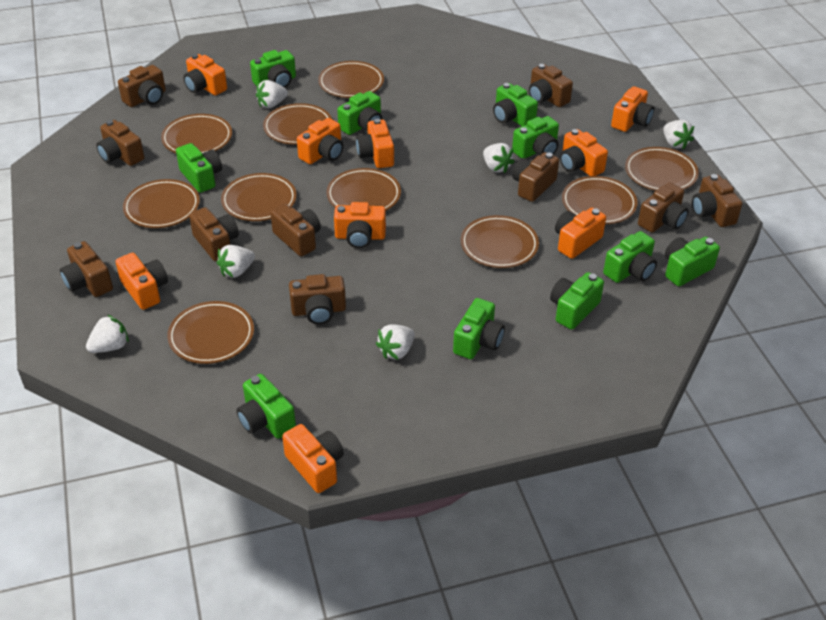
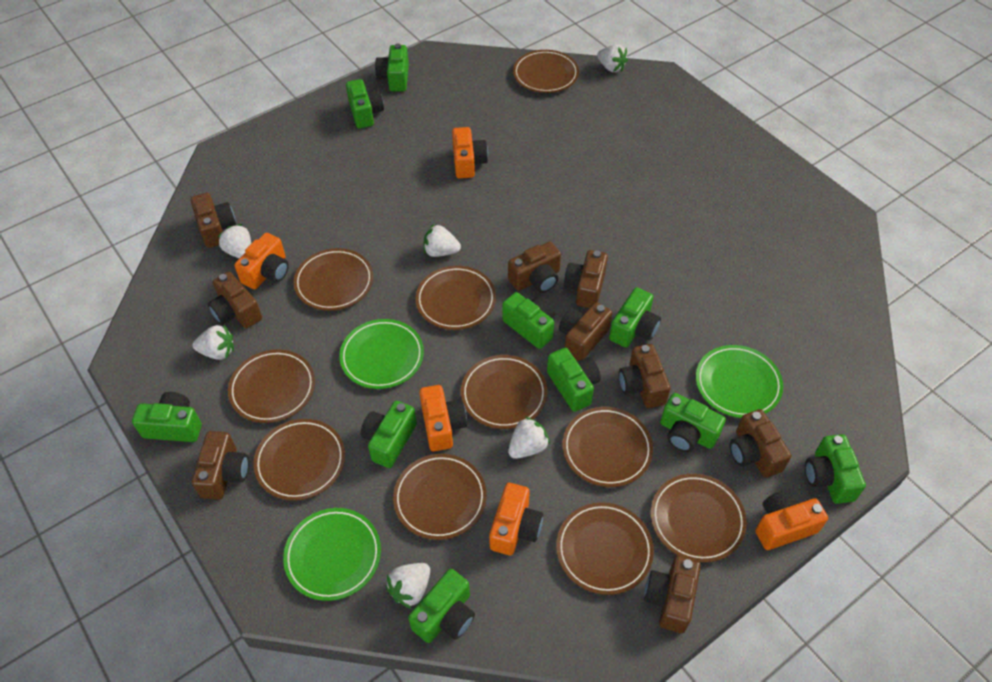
brown camera: [60,241,113,297] [96,120,144,166] [118,65,166,107] [189,207,239,261] [270,204,321,256] [289,274,346,324] [512,152,559,202] [529,64,573,107] [638,183,689,233] [692,174,742,227] = 10 -> [190,193,236,248] [192,431,249,500] [208,272,262,328] [508,242,561,293] [559,302,612,361] [564,250,608,308] [619,344,671,408] [644,556,701,633] [730,409,791,478] = 9
green plate: none = 0 -> [283,508,381,601] [339,319,424,389] [696,345,783,418] = 3
orange camera: [115,253,168,310] [183,54,227,96] [282,424,344,493] [297,118,343,164] [334,202,386,248] [356,119,394,168] [555,208,606,259] [560,129,608,176] [611,86,654,132] = 9 -> [234,233,289,289] [419,385,467,452] [452,127,488,179] [489,483,543,555] [755,490,828,550] = 5

